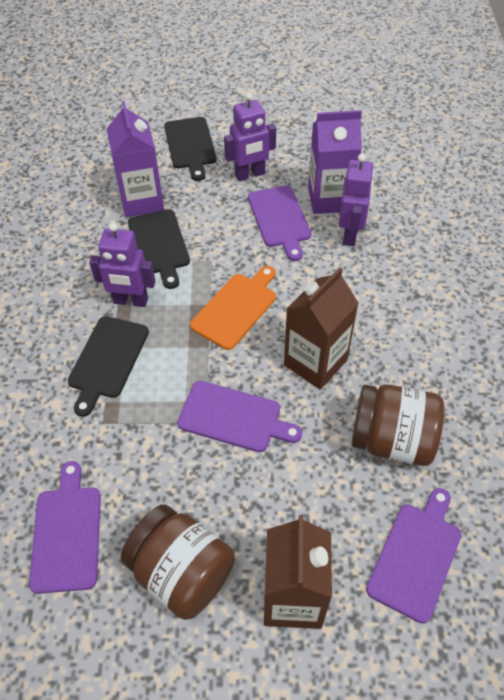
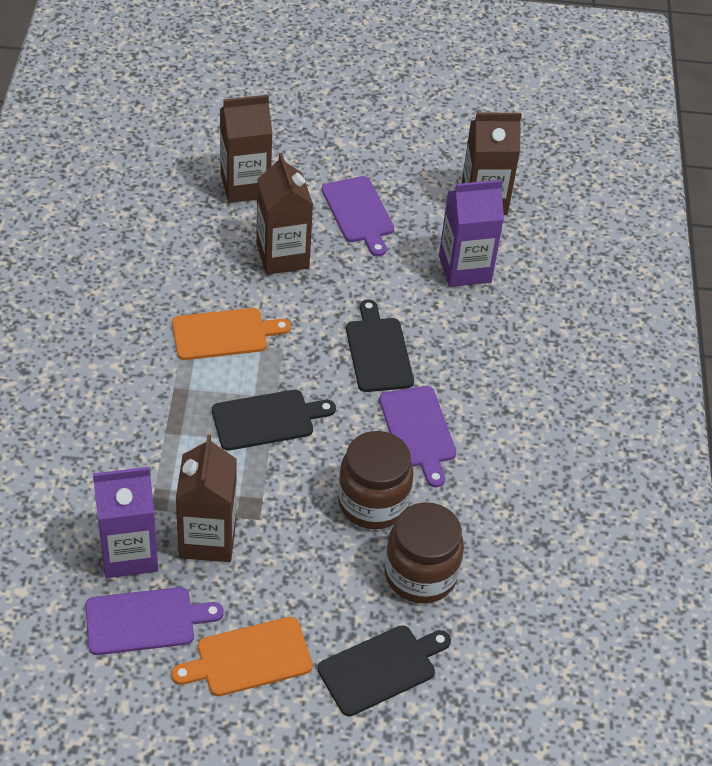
brown carton: [264,515,332,629] [284,267,359,390] = 2 -> [176,435,237,562] [220,95,273,203] [256,153,313,275] [461,113,522,215] = 4
orange cutting board: [190,266,276,350] = 1 -> [171,617,313,696] [172,308,291,360] = 2
purple cutting board: [29,461,101,594] [177,381,302,452] [248,185,312,261] [366,488,462,623] = 4 -> [85,587,224,655] [321,176,394,257] [379,386,456,487] = 3
purple robot: [89,223,155,307] [224,92,276,181] [339,154,374,246] = 3 -> none = 0

